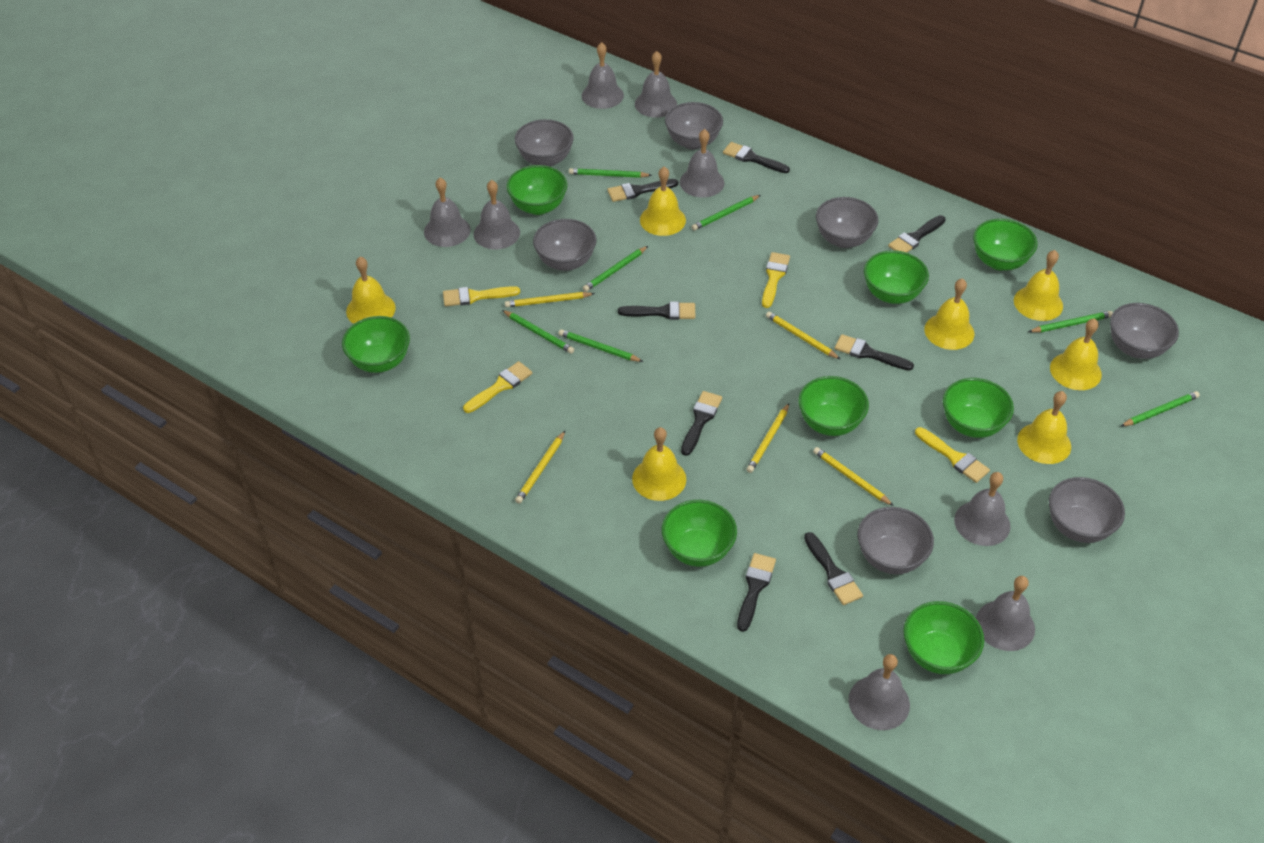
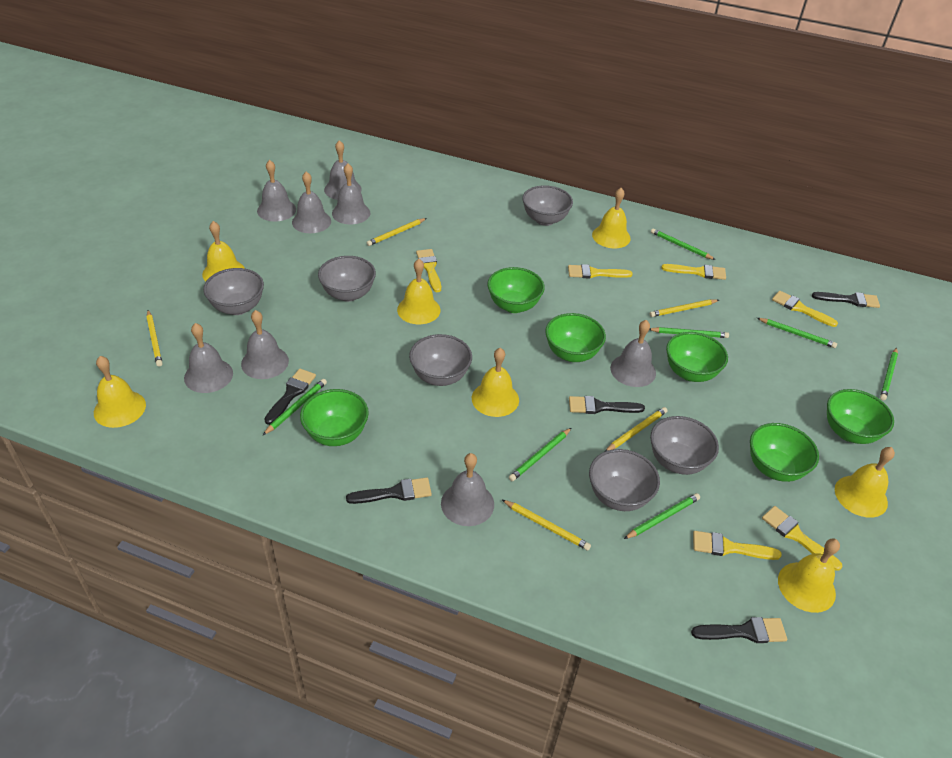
black brush: [607,179,678,202] [618,302,695,320] [681,391,722,456] [723,142,790,173] [737,553,776,632] [804,532,863,605] [834,334,914,370] [888,215,946,253] = 8 -> [264,369,316,425] [346,478,432,504] [569,396,645,414] [691,617,787,643] [812,292,880,308] = 5
green bowl: [342,316,410,373] [506,165,567,215] [662,500,737,567] [798,376,869,436] [864,250,929,304] [903,601,984,674] [943,378,1014,438] [973,218,1038,271] = 8 -> [300,389,369,446] [488,267,545,313] [545,313,606,362] [666,332,728,382] [750,423,819,482] [827,389,894,444] = 6
grey bowl: [514,119,574,167] [533,219,596,271] [665,102,723,150] [816,197,878,248] [858,507,934,574] [1049,477,1125,543] [1110,303,1179,359] = 7 -> [203,268,264,315] [318,256,376,302] [409,334,472,386] [522,185,573,226] [589,449,660,511] [650,416,719,475] = 6
yellow brush: [443,286,520,306] [463,361,532,413] [762,252,790,308] [915,427,990,483] = 4 -> [416,249,441,292] [568,264,633,278] [661,264,726,280] [693,531,782,560] [762,506,843,571] [772,291,838,327] = 6

